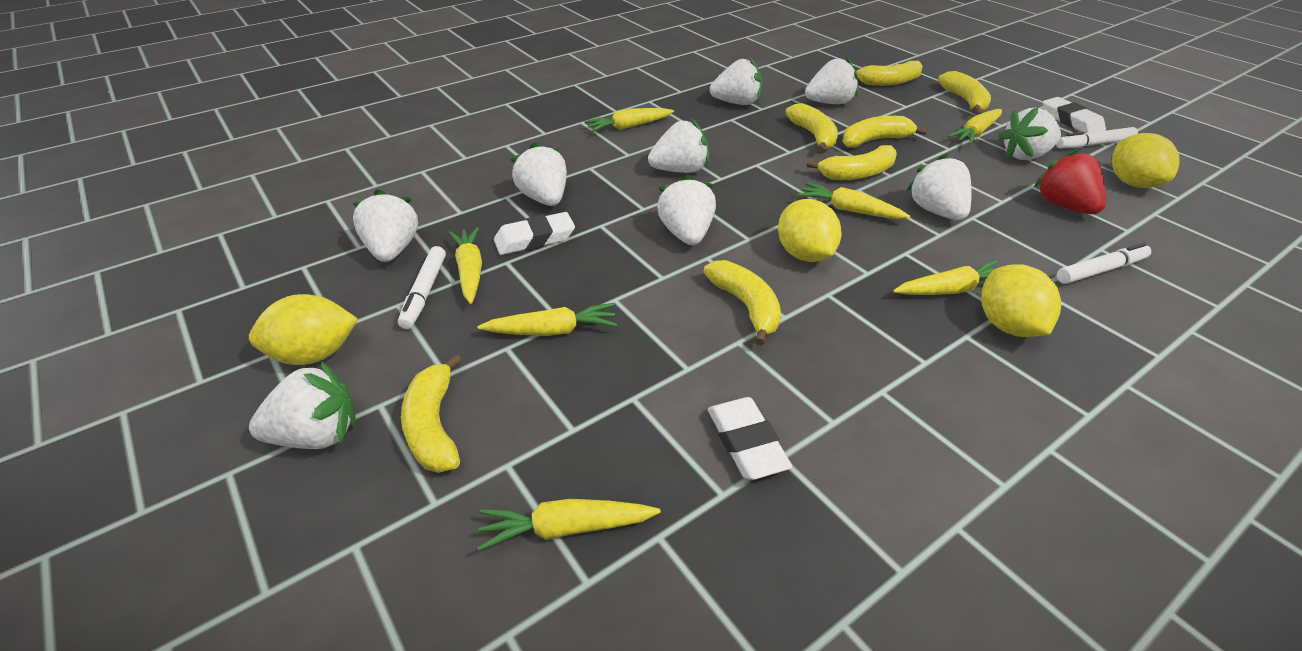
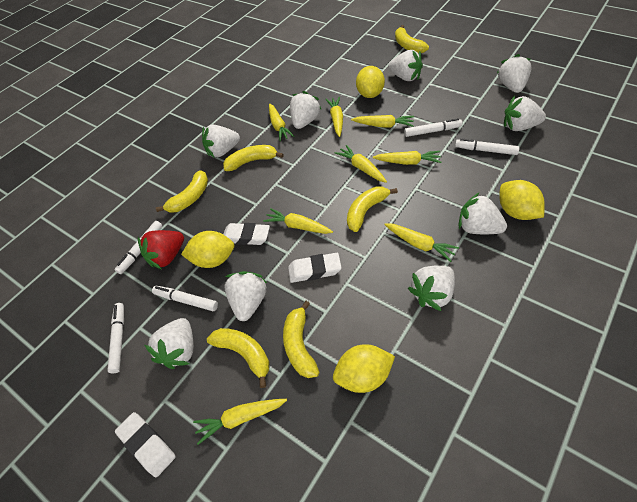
white marker: [398,246,446,329] [1056,127,1138,149] [1057,243,1151,284] = 3 -> [107,303,124,373] [115,221,162,274] [152,286,218,311] [404,118,462,137] [455,138,520,155] = 5
yellow banana: [401,354,462,473] [703,260,781,346] [785,103,838,152] [807,145,897,180] [842,116,928,147] [854,61,923,86] [938,71,991,113] = 7 -> [156,170,208,213] [207,328,270,388] [223,145,284,171] [283,301,319,378] [347,186,398,232] [395,25,429,53] = 6
yellow carrot: [449,227,482,304] [477,303,617,336] [477,499,661,551] [584,108,674,132] [797,182,911,219] [893,260,998,295] [948,109,1002,145] = 7 -> [193,399,287,445] [263,208,333,234] [269,103,294,141] [325,97,343,137] [335,145,387,183] [351,115,414,127] [373,151,441,165] [384,223,459,262] = 8

